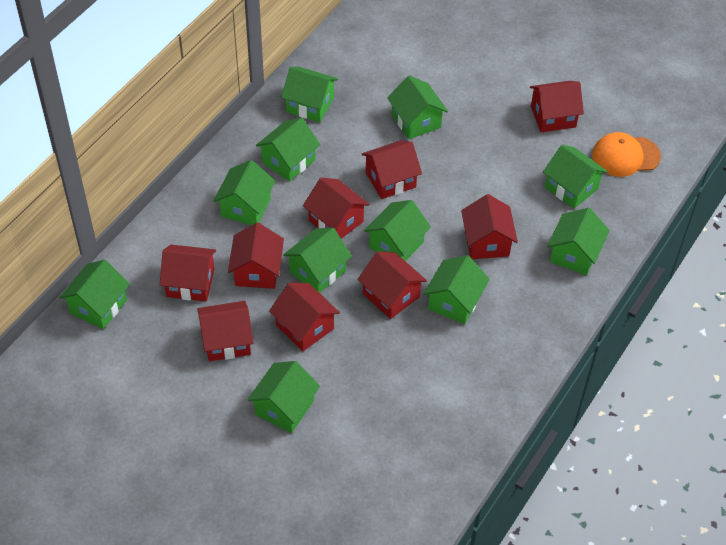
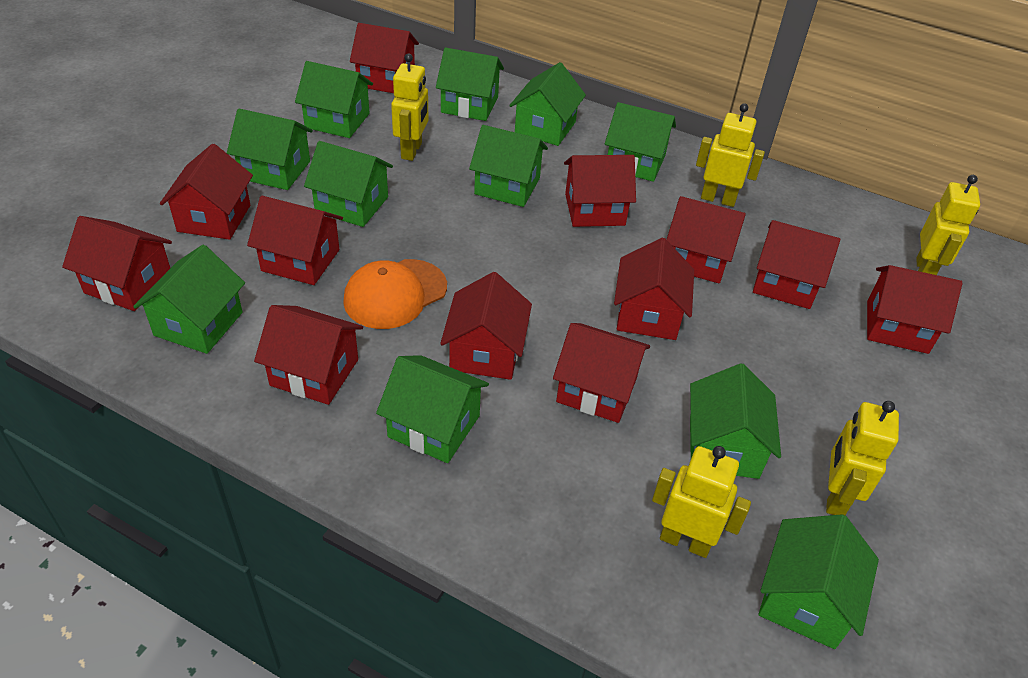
red house: [160,245,216,302] [197,301,253,361] [228,223,284,289] [269,283,340,351] [303,177,370,239] [357,251,427,319] [362,140,422,199] [461,194,518,259] [530,81,584,132] = 9 -> [62,216,172,311] [160,144,253,240] [247,196,343,285] [254,305,363,405] [350,23,419,93] [440,272,532,380] [553,323,650,423] [564,155,636,227] [614,238,694,340] [667,196,746,283] [753,220,840,309] [867,265,963,354] = 12
yellow robot: none = 0 -> [391,53,429,161] [652,446,751,558] [696,103,765,207] [826,401,899,516] [916,175,980,275] = 5

